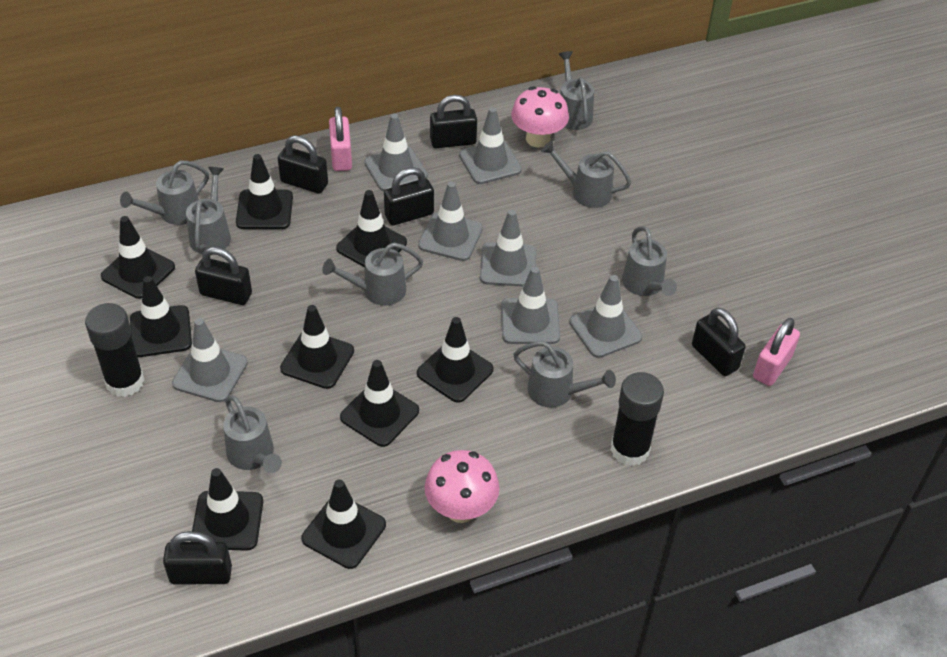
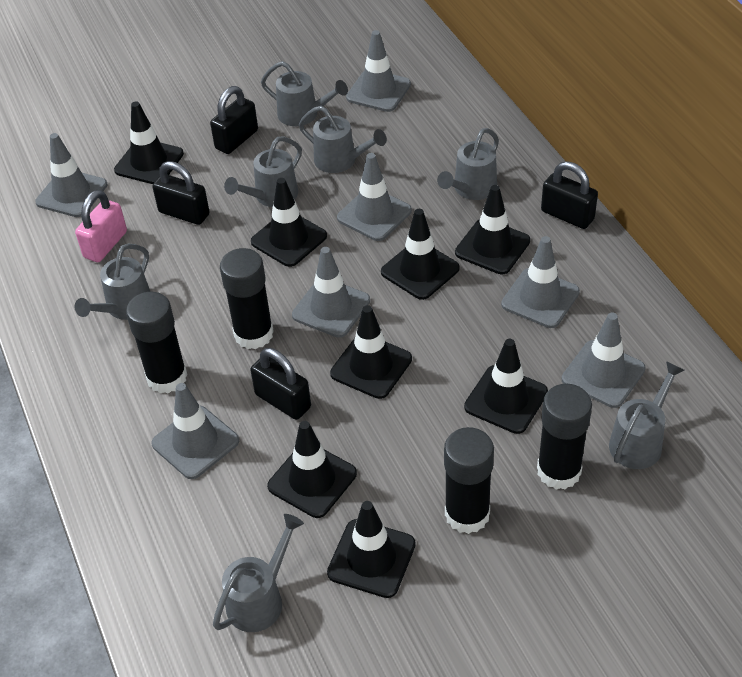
black glue stick: [85,303,144,397] [611,372,664,466] = 2 -> [126,292,188,393] [220,248,274,349] [444,427,494,534] [537,384,592,490] = 4
black padlock: [163,531,232,585] [195,247,252,305] [278,135,328,194] [384,167,434,226] [430,95,477,148] [692,307,746,376] = 6 -> [152,161,210,225] [210,86,258,154] [250,348,311,420] [541,161,598,229] = 4
black traffic cone: [101,216,175,299] [130,276,192,357] [191,468,263,551] [236,154,293,229] [280,305,354,389] [301,479,386,569] [336,190,407,267] [340,360,419,447] [417,317,494,403] = 9 -> [114,102,184,184] [251,178,327,267] [267,421,357,518] [327,501,416,598] [330,305,412,399] [381,209,460,300] [455,185,530,274] [464,339,548,434] = 8
grey watering can: [120,161,209,225] [186,167,231,254] [223,395,282,473] [322,243,423,306] [513,341,616,408] [541,141,631,208] [559,51,594,130] [622,226,677,296] = 8 -> [75,244,150,320] [213,514,304,632] [224,136,302,207] [261,61,348,126] [299,106,387,173] [437,128,499,200] [609,361,684,469] = 7
pink mushroom: [425,450,500,523] [511,86,569,148] = 2 -> none = 0
pink padlock: [329,107,352,171] [753,318,800,386] = 2 -> [75,190,127,262] = 1

